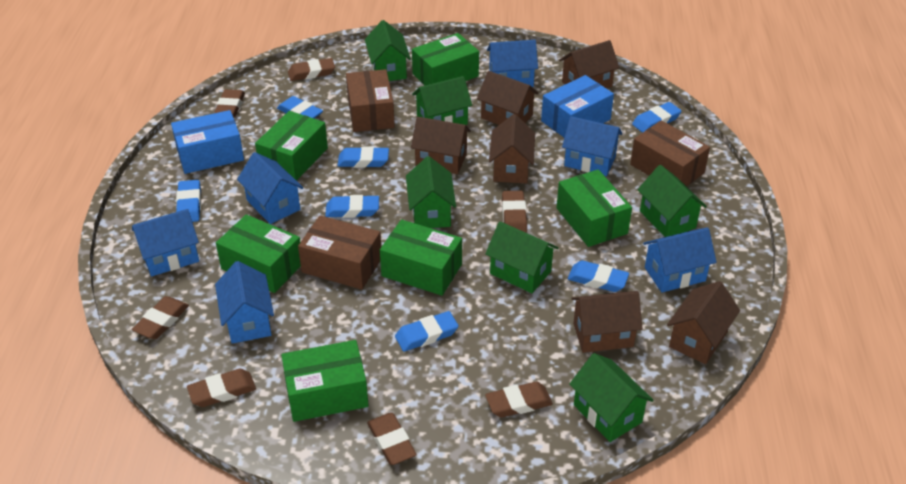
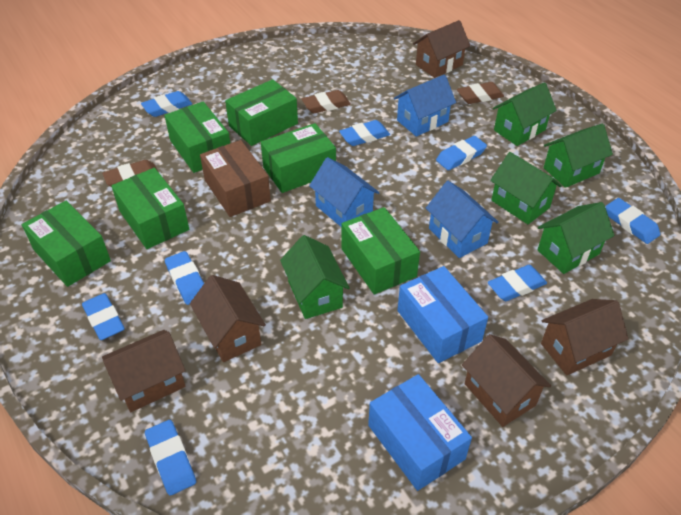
blue eraser: [176,180,201,222] [277,96,323,119] [325,195,379,218] [337,147,389,168] [395,311,459,352] [568,260,629,292] [632,102,681,133] = 7 -> [82,293,125,340] [141,91,192,117] [145,420,196,496] [165,251,204,305] [339,120,390,146] [436,136,487,170] [488,265,547,301] [606,198,660,244] = 8
blue house: [132,209,199,276] [215,261,274,344] [237,152,303,224] [487,40,538,87] [562,116,622,176] [643,227,717,293] = 6 -> [309,157,380,227] [394,74,456,137] [426,181,499,258] = 3
brown box: [298,215,381,290] [346,69,395,132] [630,120,710,187] = 3 -> [200,140,271,217] = 1
brown eraser: [132,296,189,339] [187,369,256,407] [214,89,245,117] [288,58,335,81] [367,413,417,465] [485,382,553,417] [502,191,527,233] = 7 -> [102,160,158,187] [302,90,351,113] [457,82,504,104] = 3
brown house: [411,117,471,174] [477,71,539,125] [489,114,535,184] [559,40,619,89] [571,291,643,353] [667,281,740,364] = 6 -> [102,330,186,412] [190,275,266,362] [413,20,470,78] [462,334,551,427] [541,299,628,375] = 5
green house: [365,20,411,81] [406,156,456,228] [412,76,472,125] [485,221,558,293] [569,353,654,442] [638,165,707,237] = 6 -> [280,235,350,319] [490,152,562,224] [493,82,557,146] [538,202,614,274] [543,124,613,188] = 5

